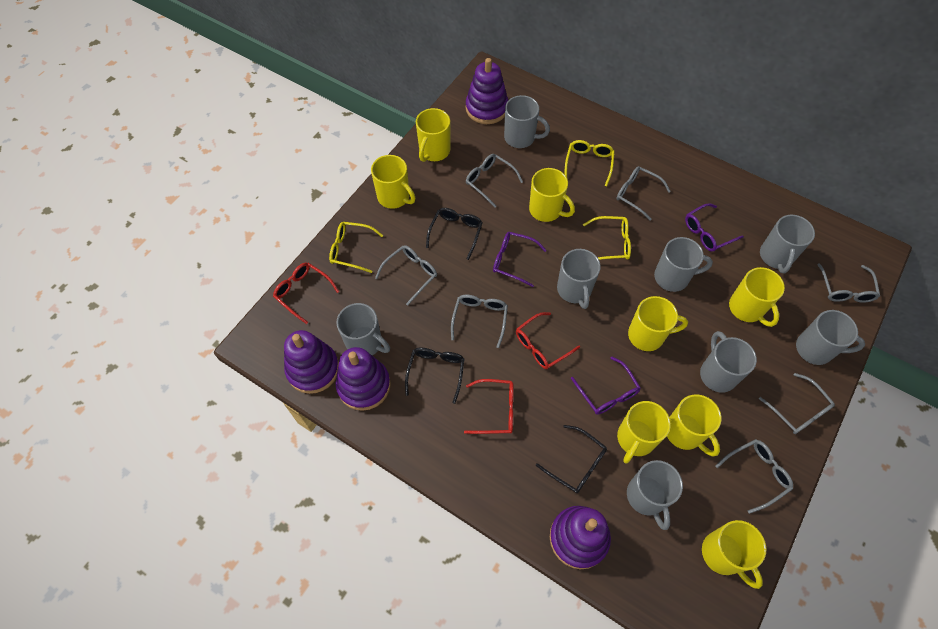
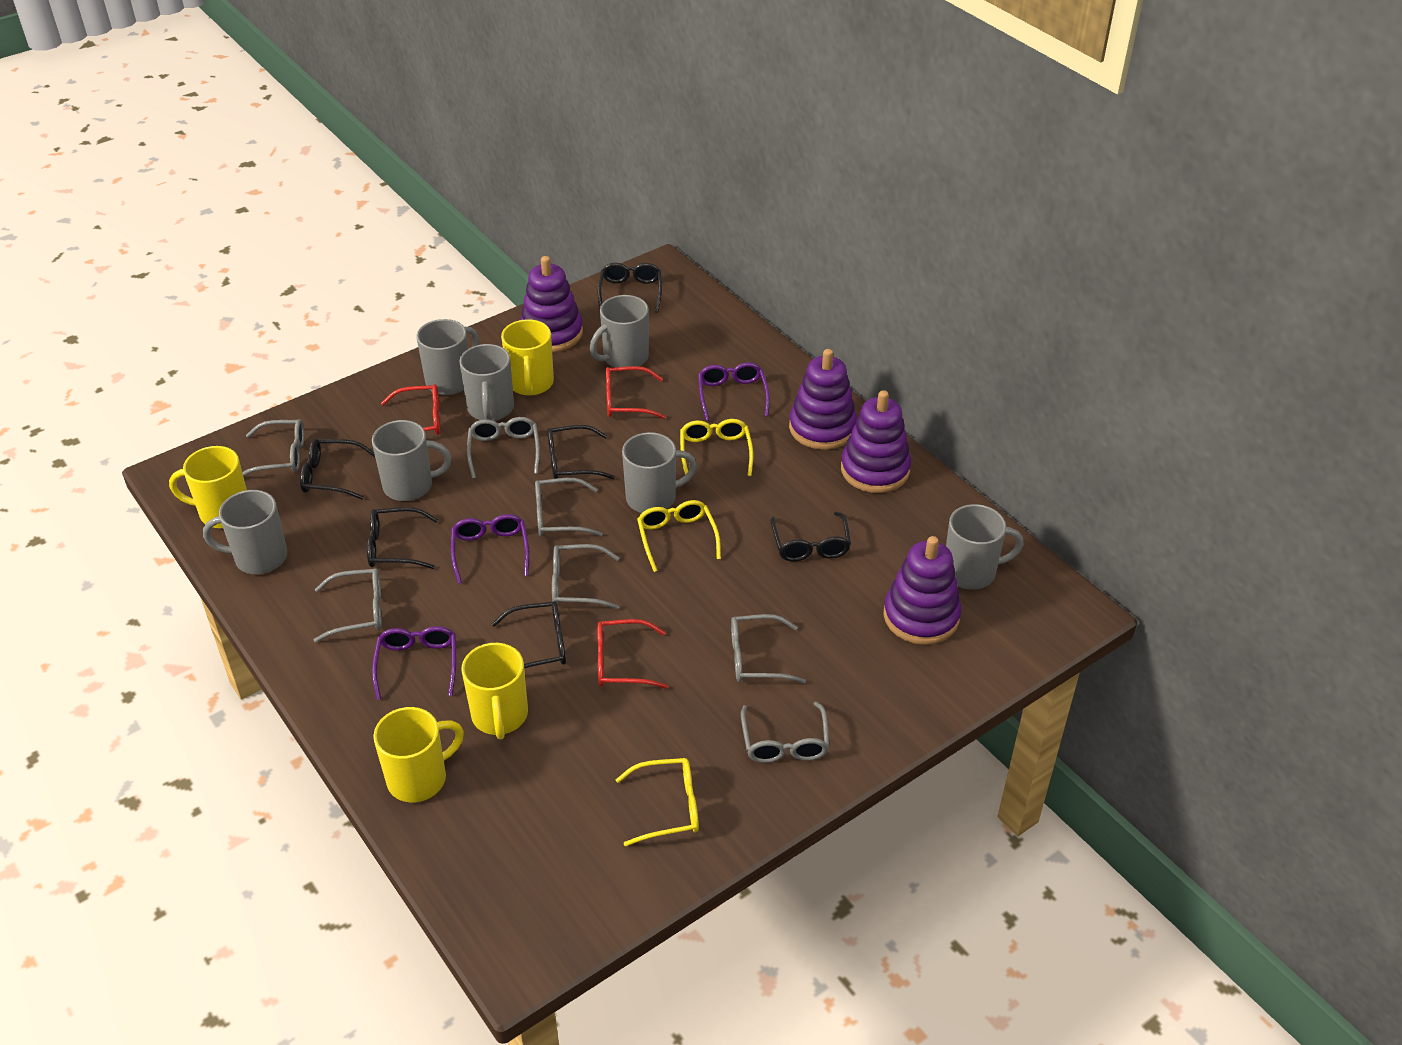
black glasses: [405,348,465,404] [426,208,483,260] [536,425,607,493] = 3 -> [300,439,375,500] [367,507,438,569] [492,601,566,668] [547,425,615,479] [597,263,662,313] [770,512,851,561] = 6
grey mug: [336,303,390,356] [504,95,550,148] [557,249,601,309] [627,460,683,530] [654,237,713,292] [700,331,757,393] [760,215,815,274] [796,310,865,365] = 8 -> [203,490,287,574] [372,420,451,501] [416,319,479,395] [459,344,514,421] [590,295,649,368] [622,432,697,513] [946,504,1024,590] = 7
yellow mug: [371,155,415,209] [416,108,450,162] [529,168,575,222] [617,401,671,463] [628,296,688,351] [667,395,722,457] [702,520,766,589] [729,267,785,327] = 8 -> [169,446,247,528] [373,707,464,802] [461,643,528,740] [501,319,554,396] = 4

